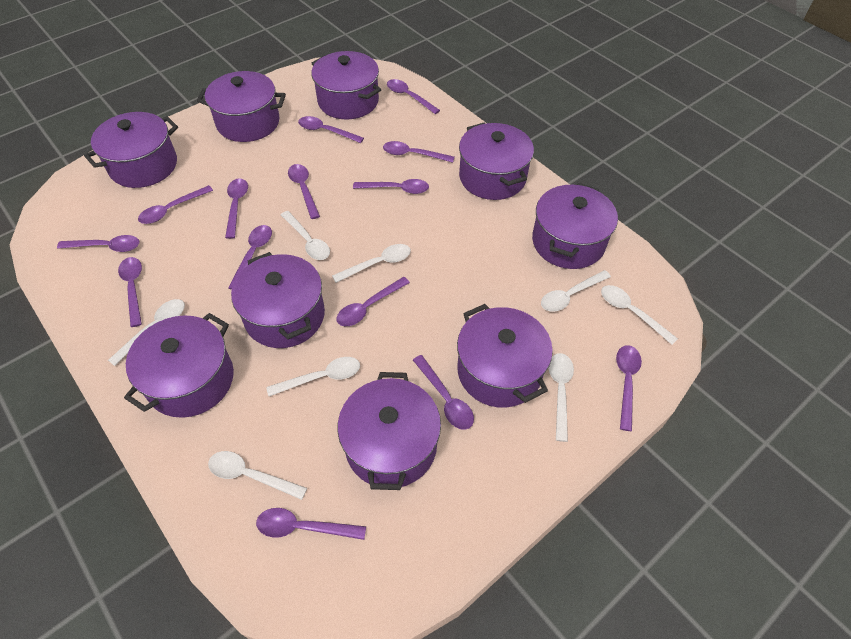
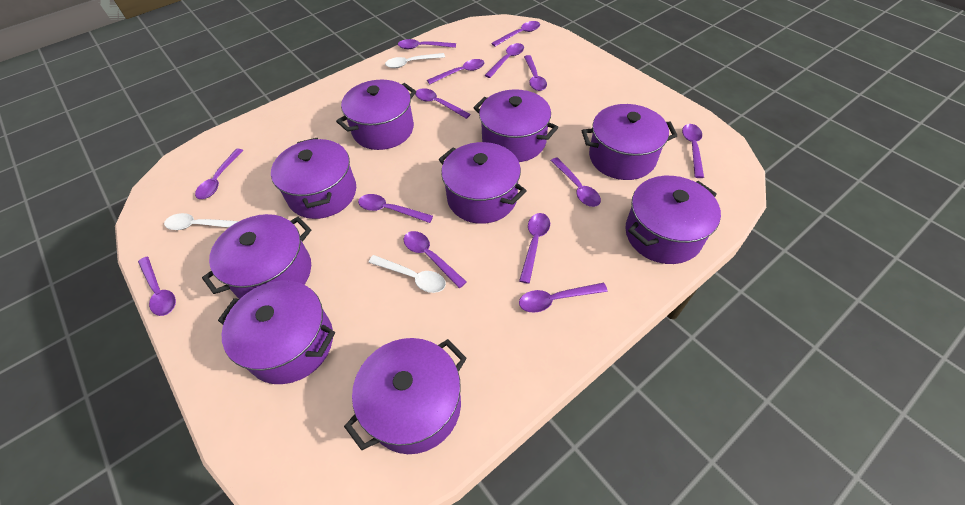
white spoon: [108,299,185,366] [208,451,307,500] [266,357,360,396] [281,211,330,260] [332,244,411,283] [541,270,611,312] [549,353,574,442] [601,285,678,345] = 8 -> [164,213,239,230] [368,255,446,293] [385,53,445,68] = 3

